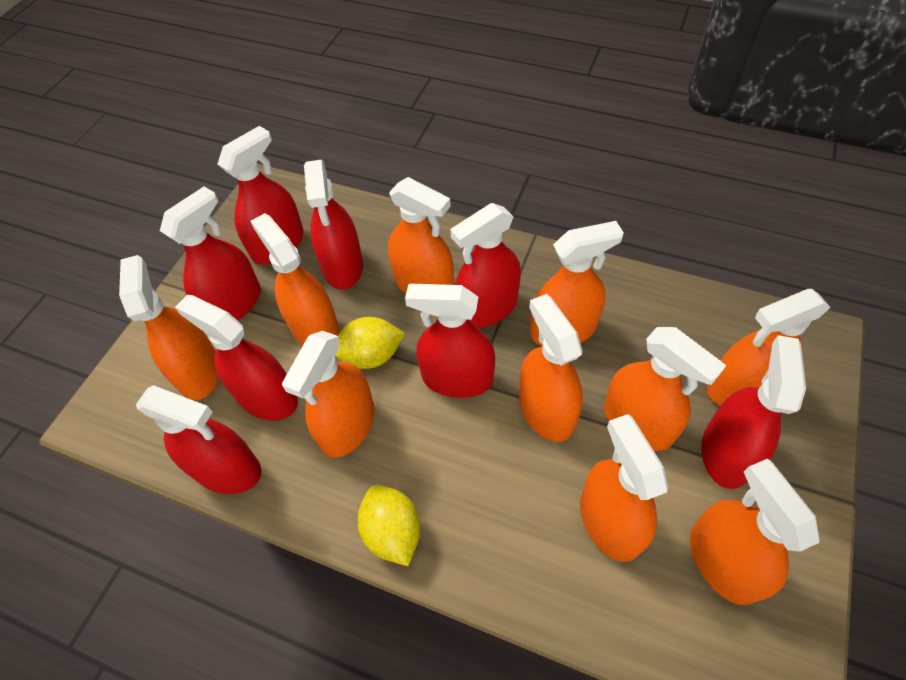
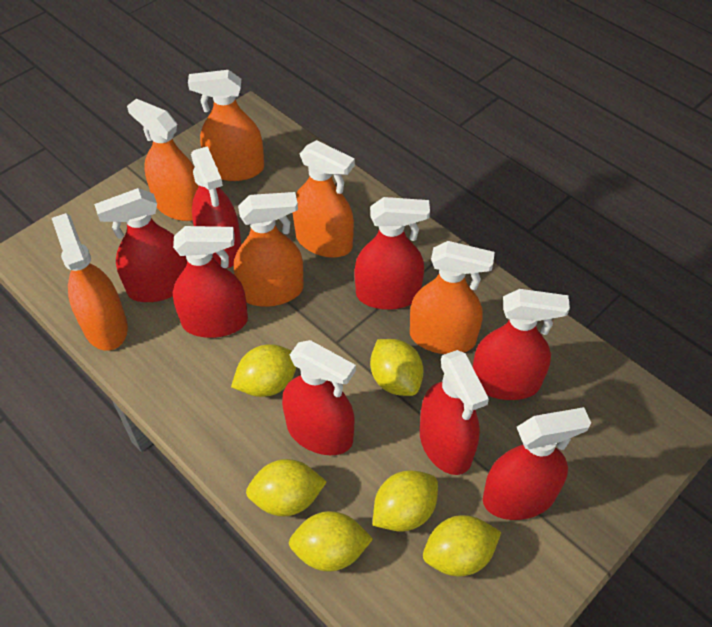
orange spray bottle: [119,255,219,400] [250,213,340,346] [282,331,375,458] [388,177,454,294] [519,294,583,442] [530,221,624,346] [580,414,668,562] [604,327,726,451] [690,459,820,605] [707,289,831,406] = 10 -> [52,213,128,351] [127,99,199,221] [188,70,264,181] [234,192,303,307] [293,140,355,258] [410,241,495,354] = 6
yellow lemon: [335,317,405,369] [357,485,421,566] = 2 -> [231,344,296,397] [246,459,327,516] [289,511,373,571] [370,339,424,396] [373,470,438,532] [423,515,501,576] = 6

